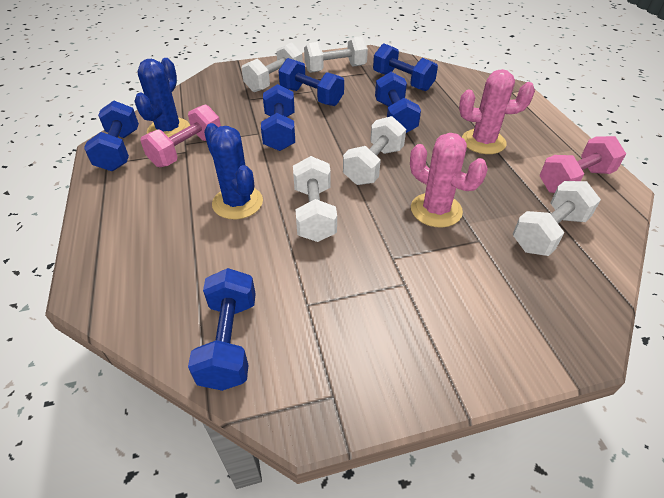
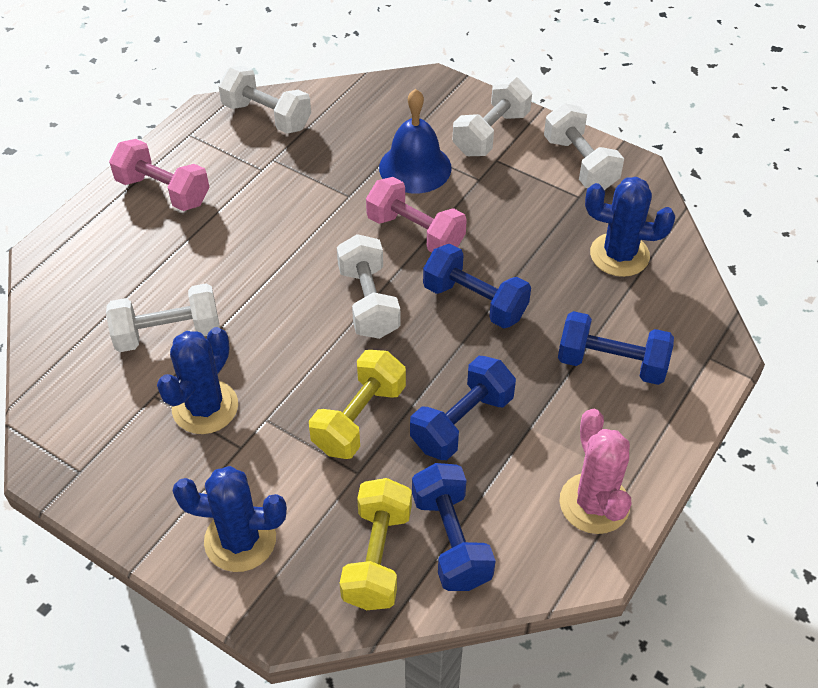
blue bell: none = 0 -> [379,89,452,193] = 1
blue cactus: [134,58,190,138] [204,123,263,219] = 2 -> [157,327,238,434] [173,466,287,572] [585,177,675,277] = 3
blue dumbbell: [84,101,139,171] [188,268,256,391] [261,84,295,151] [278,58,344,106] [373,43,438,91] [375,72,421,133] = 6 -> [410,356,516,460] [412,463,496,591] [423,244,531,328] [558,311,674,385] = 4
pink cactus: [410,133,488,228] [459,69,535,154] = 2 -> [559,409,631,534] = 1
yellow dumbbell: none = 0 -> [309,350,406,459] [340,478,412,610] = 2

